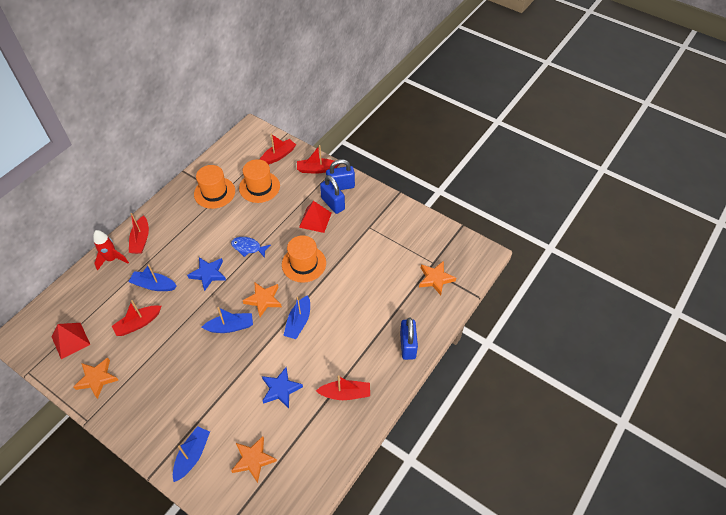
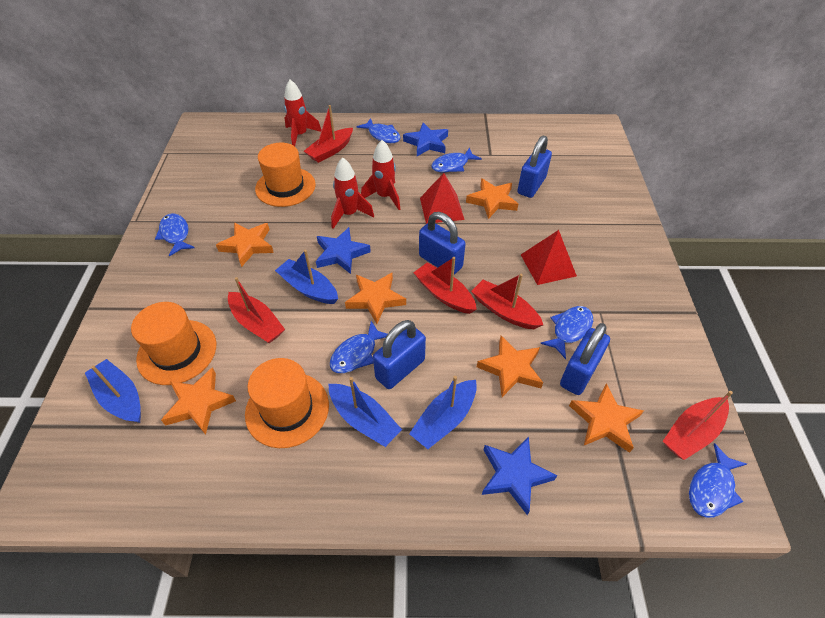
blue fish: [231,237,271,258] = 1 -> [155,213,194,256] [330,321,388,373] [357,118,401,143] [431,147,482,172] [540,306,593,359] [689,443,747,518] = 6
blue padlock: [320,175,345,214] [326,159,355,190] [400,317,418,360] = 3 -> [373,320,426,389] [419,212,466,275] [517,136,552,198] [560,323,610,395] = 4
blue star: [187,257,226,291] [262,367,303,408] = 2 -> [316,227,371,274] [403,123,448,156] [482,437,557,515] = 3
orange star: [74,357,119,399] [231,436,277,483] [243,283,282,317] [419,261,456,295] = 4 -> [161,367,236,435] [216,222,274,267] [345,273,406,324] [466,178,518,219] [477,336,543,397] [569,383,644,453] = 6
red rocket: [93,230,129,271] = 1 -> [284,79,321,146] [331,157,374,229] [361,140,401,210] = 3

